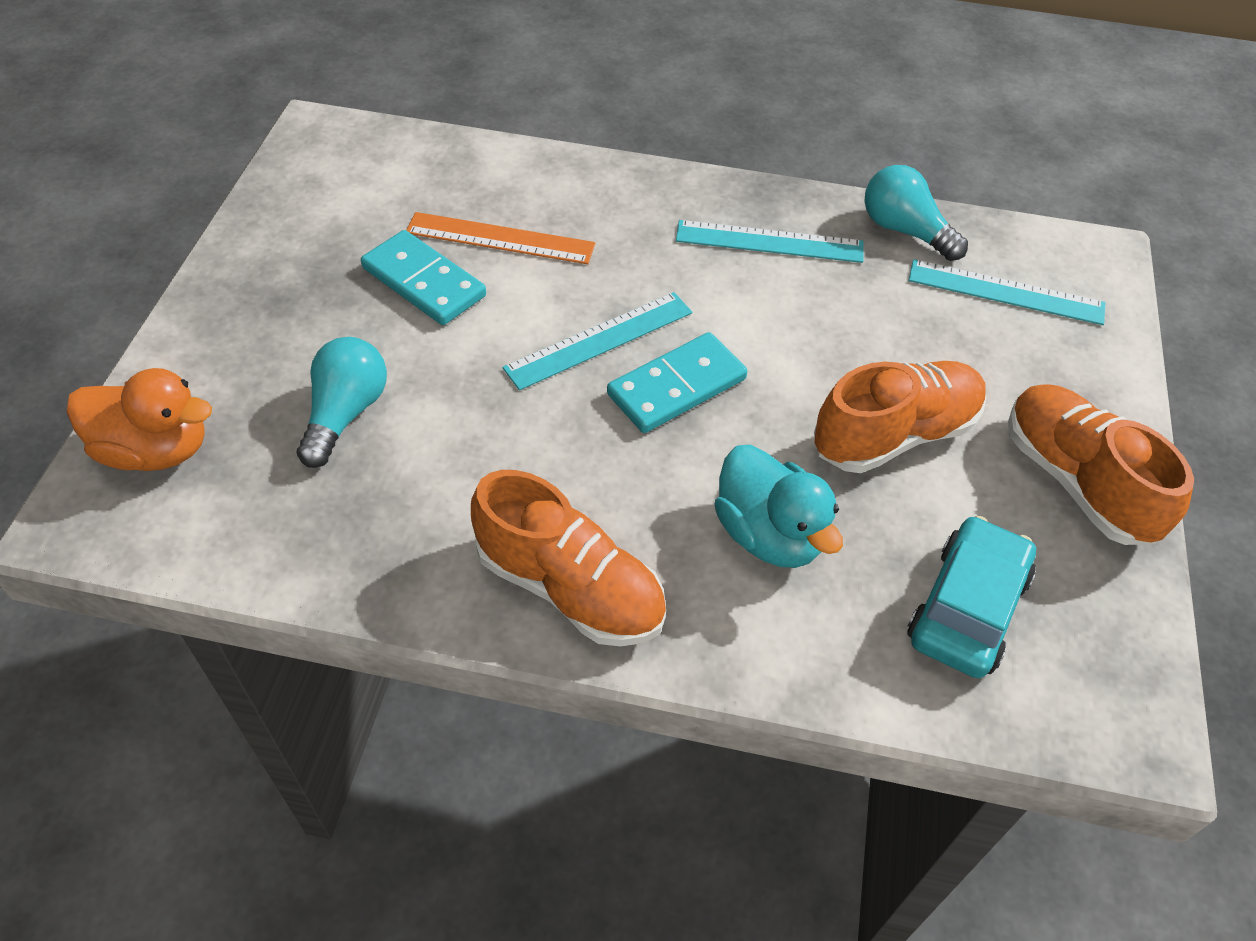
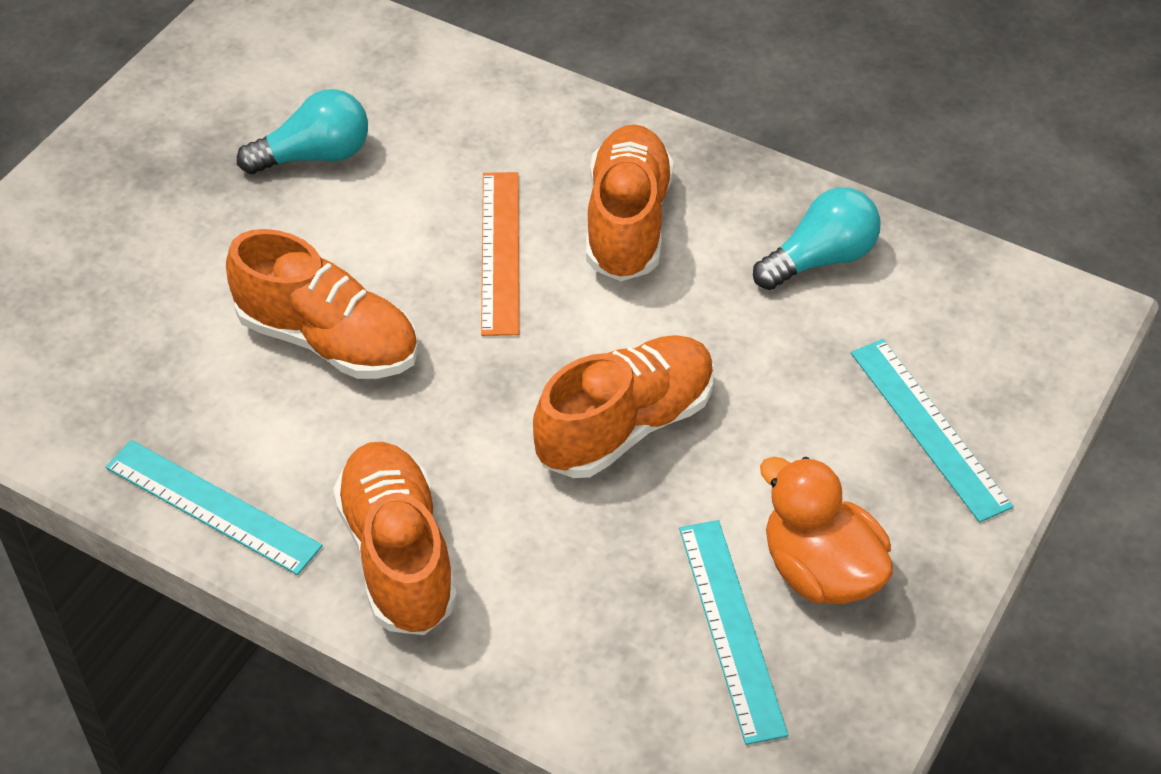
orange shoe: [471,470,666,646] [814,361,987,473] [1008,384,1194,545] = 3 -> [226,229,418,379] [333,442,457,635] [533,335,714,478] [586,124,674,281] = 4
turquoise car: [907,515,1036,678] = 1 -> none = 0
turquoise domino: [361,230,486,325] [607,332,747,433] = 2 -> none = 0
turquoise duck: [714,445,843,568] = 1 -> none = 0

